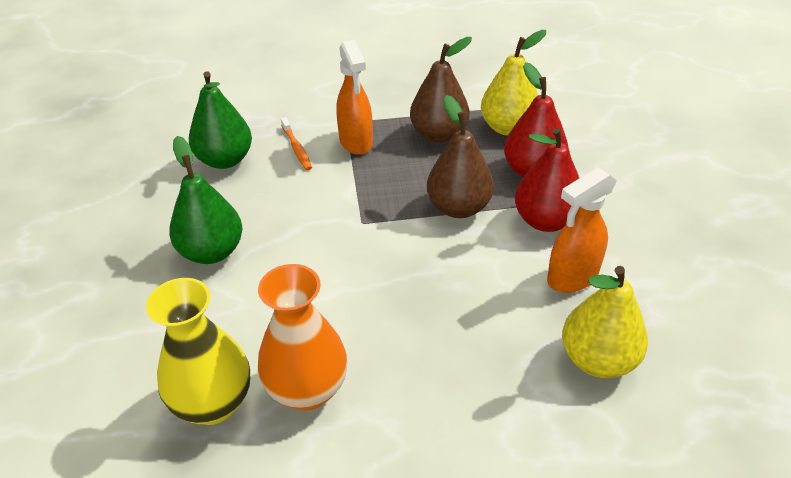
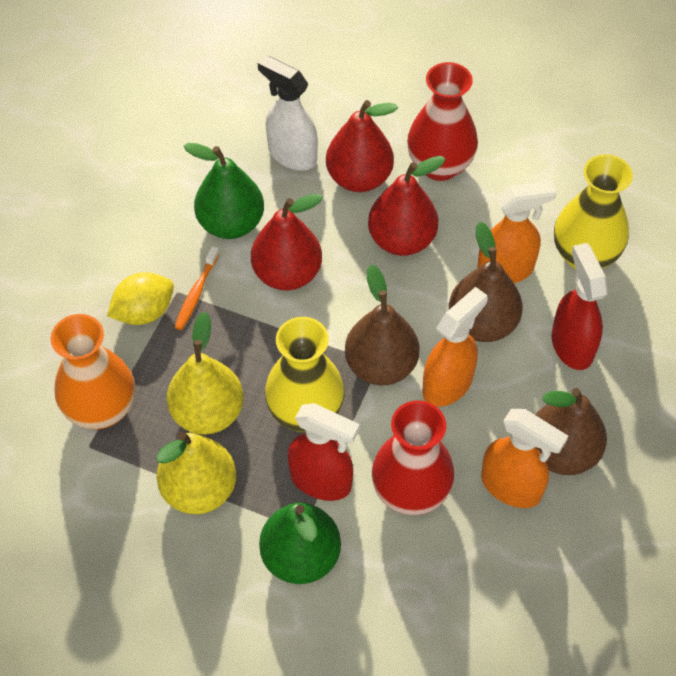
brown pear: [410,37,472,143] [427,95,494,218] = 2 -> [345,265,419,385] [449,222,522,342] [535,388,607,475] = 3
orange spray bottle: [336,40,373,155] [547,167,617,293] = 2 -> [422,287,487,407] [477,181,557,283] [481,409,568,508] = 3
red pear: [504,62,568,177] [515,127,579,232] = 2 -> [251,194,323,291] [326,100,398,192] [368,156,445,256] = 3
red spray bottle: none = 0 -> [288,403,360,501] [551,243,608,370] = 2
red vase: none = 0 -> [372,400,455,515] [407,62,478,181] = 2
white spray bottle: none = 0 -> [258,55,318,170] = 1
yellow lemon: none = 0 -> [107,272,174,325] = 1
yellow vase: [146,278,250,425] = 1 -> [265,317,345,432] [554,154,633,269] = 2

